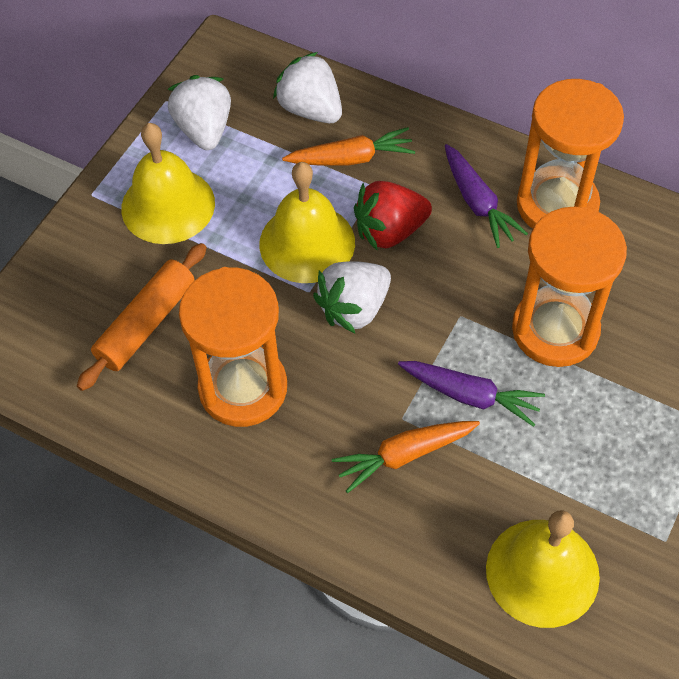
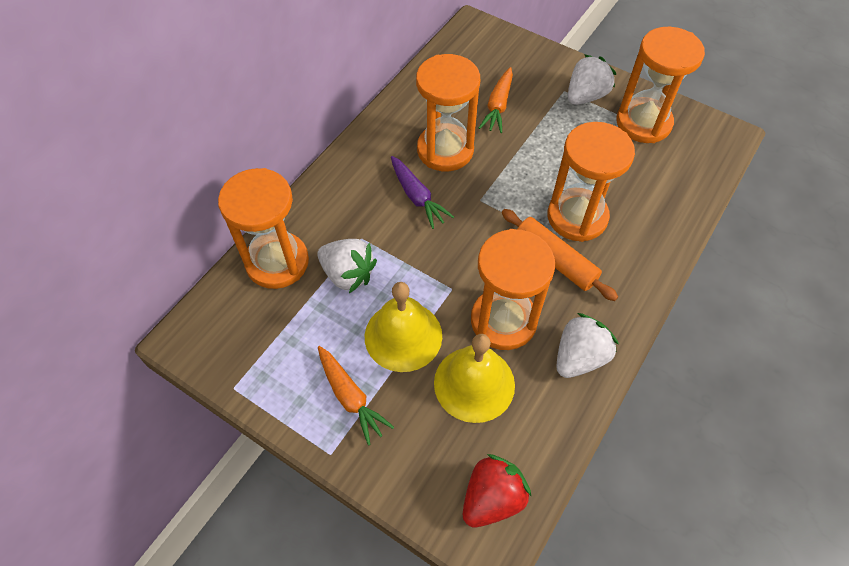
orange hourglass: [179,267,287,427] [512,206,627,367] [517,79,624,229] = 3 -> [218,168,309,289] [416,54,480,171] [471,229,555,350] [548,122,635,242] [616,27,705,143] = 5
purple carrot: [398,361,545,427] [445,144,528,248] = 2 -> [391,156,454,229] = 1
yellow bell: [121,123,215,244] [259,162,355,283] [486,510,600,628] = 3 -> [365,282,442,372] [434,334,515,423] = 2

